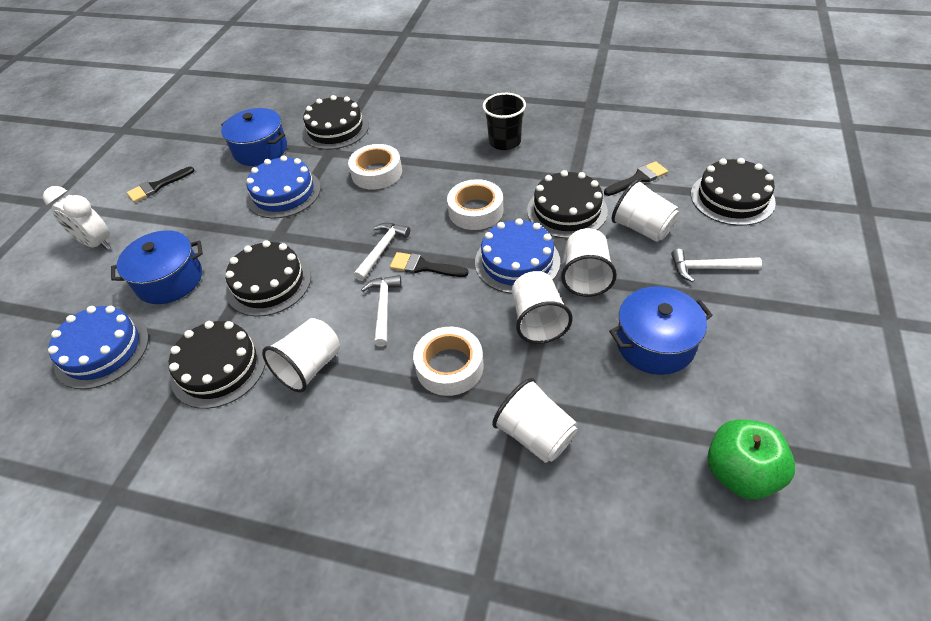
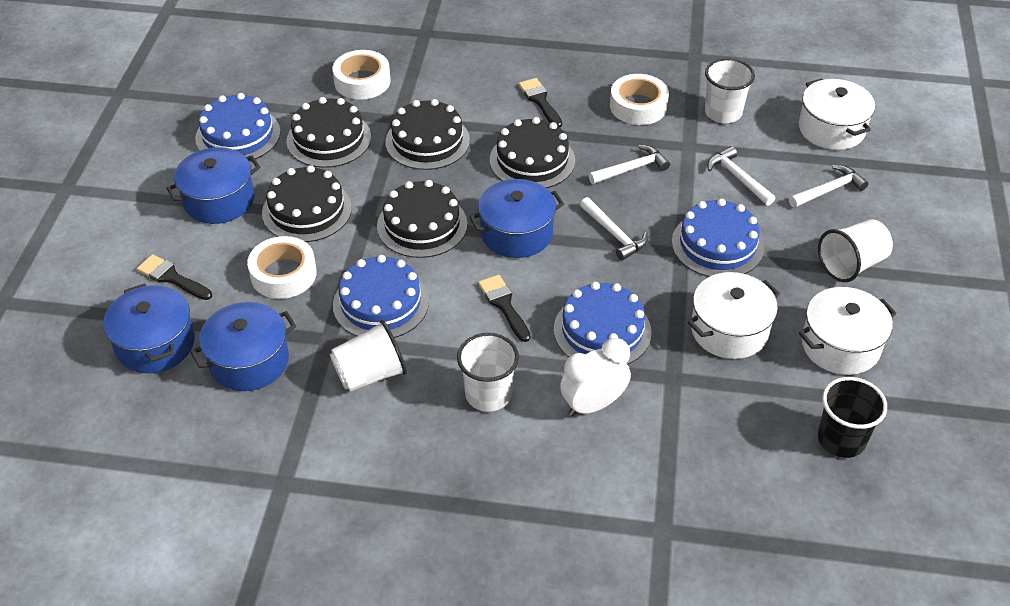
blue cake: [48,306,149,389] [246,155,321,218] [475,218,560,294] = 3 -> [195,93,281,161] [333,255,429,338] [554,282,652,365] [672,198,764,277] = 4
blue pot: [111,230,203,304] [221,108,287,166] [609,286,713,375] = 3 -> [103,283,195,373] [166,147,260,224] [190,302,296,391] [469,179,564,258] = 4
green apple: [708,419,795,499] = 1 -> none = 0
white cup: [262,318,340,393] [492,378,578,463] [512,271,573,344] [561,228,617,297] [611,179,679,242] = 5 -> [330,320,407,392] [457,333,519,412] [705,58,755,123] [818,219,893,282] = 4
white hammer: [354,223,410,281] [361,275,401,347] [671,249,762,282] = 3 -> [580,197,648,261] [588,145,670,184] [707,146,775,206] [789,165,869,208] = 4
white pot: none = 0 -> [688,272,780,359] [799,78,875,150] [799,287,897,375] = 3

